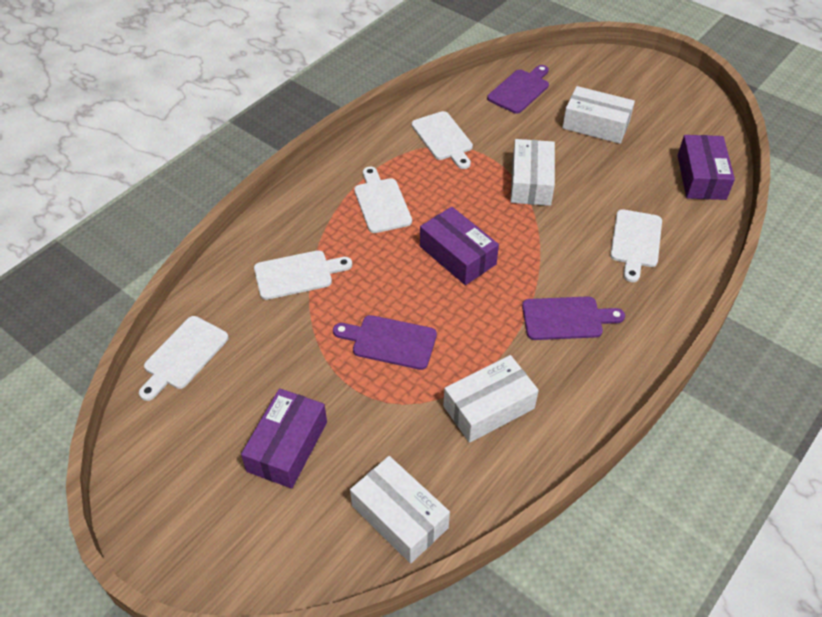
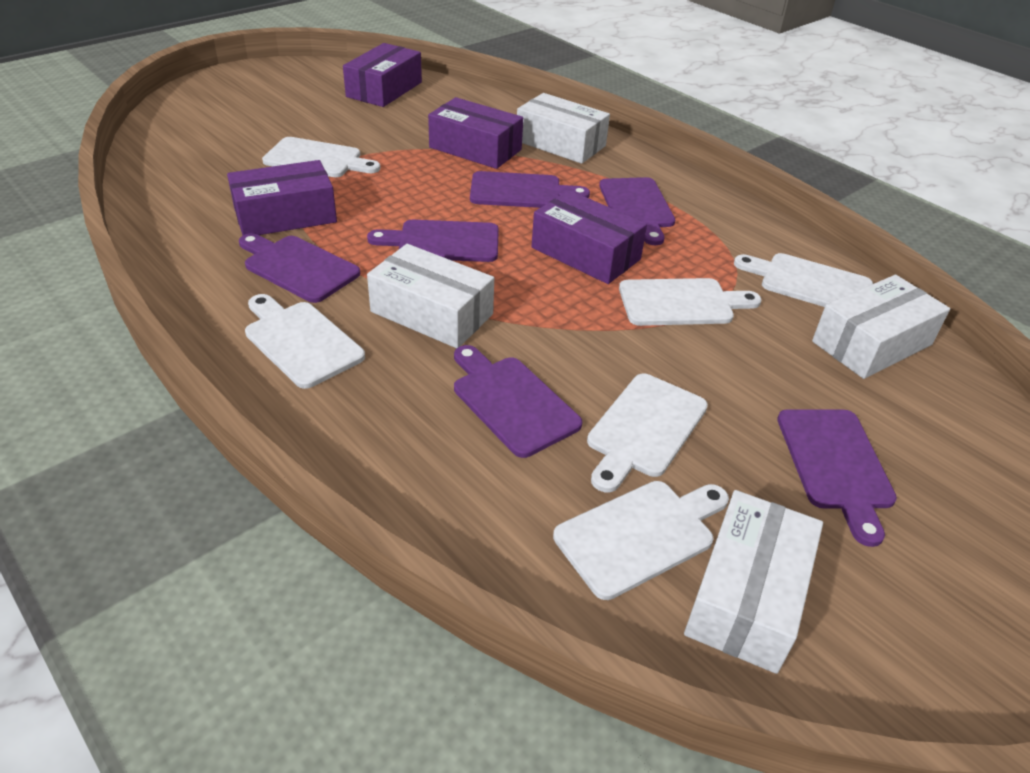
purple box: [241,388,327,489] [420,207,499,285] [678,135,735,200] = 3 -> [227,160,337,235] [343,43,422,107] [428,97,523,169] [531,190,647,284] = 4
purple cutting board: [333,315,437,370] [487,65,549,114] [522,296,625,340] = 3 -> [239,233,360,303] [367,220,499,262] [454,345,582,458] [470,171,590,208] [599,177,675,245] [777,409,897,547] = 6
white cutting board: [139,316,229,401] [254,250,352,300] [354,167,412,233] [412,111,473,169] [610,209,662,282] = 5 -> [245,294,365,389] [262,137,381,177] [553,481,729,600] [587,374,708,492] [619,278,762,326] [734,253,873,307] = 6

